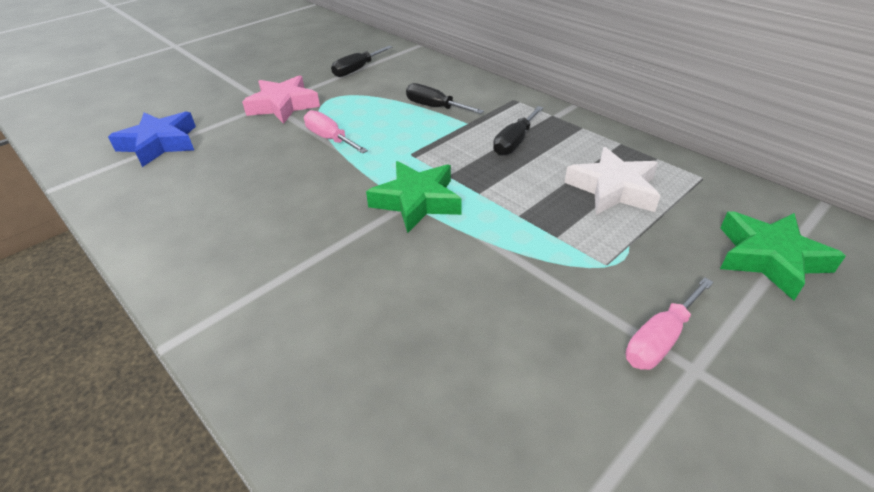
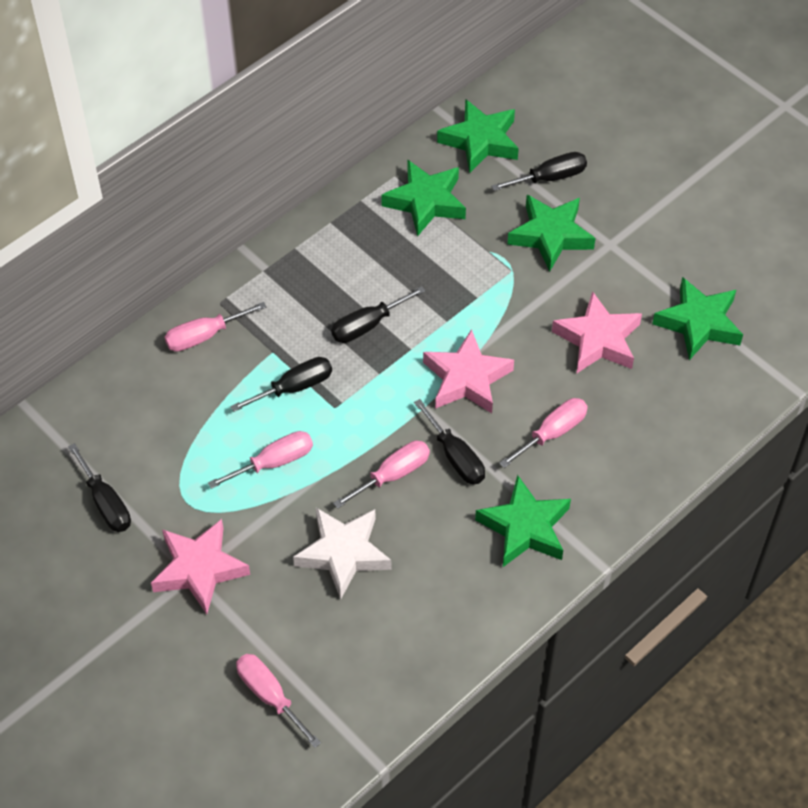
black screwdriver: [331,46,393,77] [406,83,484,114] [493,106,543,156] = 3 -> [68,443,131,532] [230,357,332,412] [331,286,426,343] [414,399,485,485] [491,152,587,191] = 5
blue star: [108,112,196,167] = 1 -> none = 0
green star: [366,161,462,233] [720,211,846,301] = 2 -> [381,159,466,237] [437,99,519,174] [475,475,571,567] [507,195,596,272] [652,277,743,360] = 5
pink screwdriver: [304,110,368,154] [625,277,714,370] = 2 -> [164,302,267,352] [208,431,313,489] [236,654,321,748] [333,441,430,509] [499,398,588,468] = 5
pink star: [242,75,320,124] = 1 -> [151,519,250,614] [423,329,514,413] [552,291,642,373] = 3

